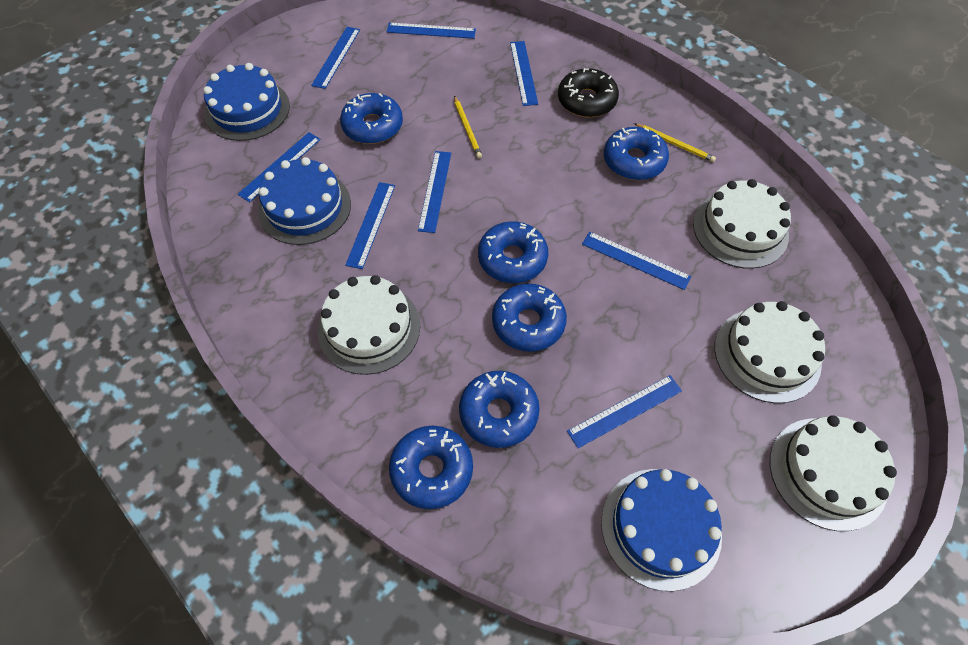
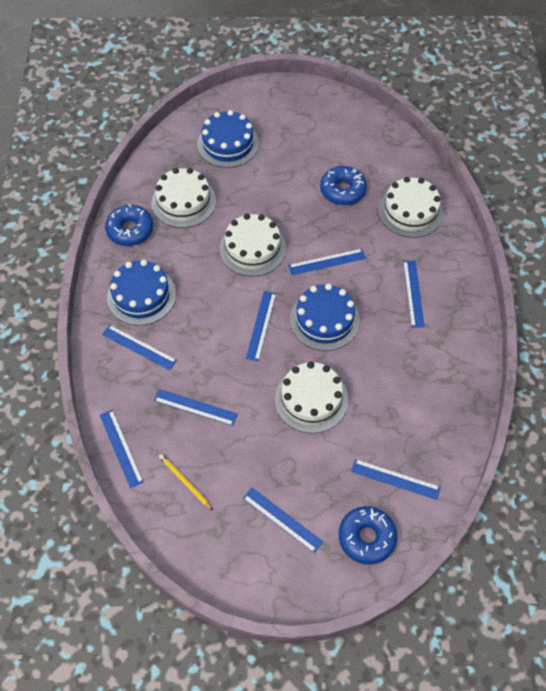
black donut: [558,68,619,118] = 1 -> none = 0
blue donut: [340,93,403,144] [389,426,473,509] [459,371,540,448] [478,221,548,283] [492,283,567,352] [604,127,669,180] = 6 -> [105,204,153,246] [320,166,367,205] [339,506,397,565] = 3
yellow pencil: [454,96,482,158] [634,123,716,162] = 2 -> [159,454,213,510] = 1

